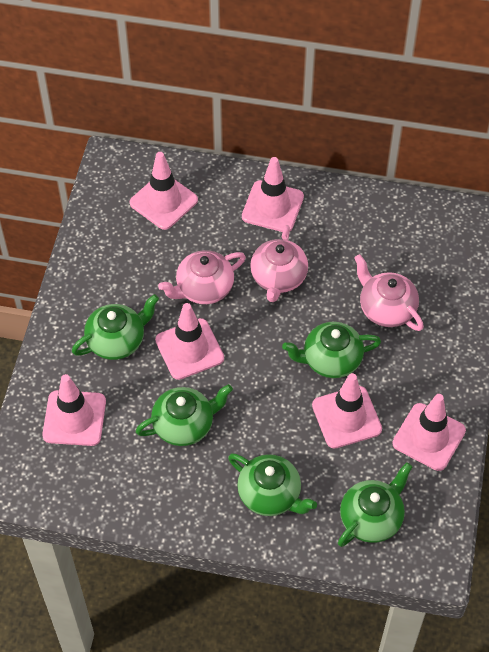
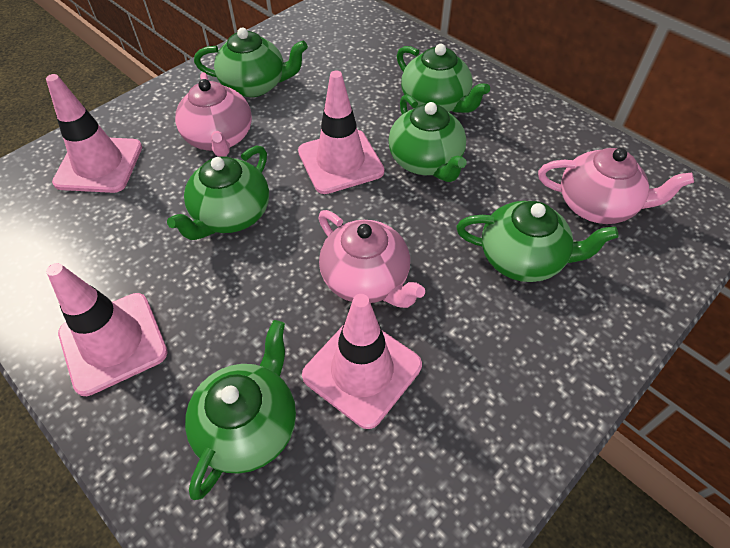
green teapot: [72,294,159,360] [136,384,233,446] [228,453,317,516] [282,322,381,378] [338,462,413,547] = 5 -> [167,146,269,240] [185,320,296,500] [194,27,308,97] [388,94,467,182] [397,44,490,113] [456,201,619,282] = 6
pink traffic cone: [42,374,106,446] [130,152,198,230] [155,303,224,380] [242,157,304,232] [312,373,382,449] [392,394,466,471] = 6 -> [46,74,142,193] [46,263,168,396] [298,71,384,194] [302,294,422,429] = 4

